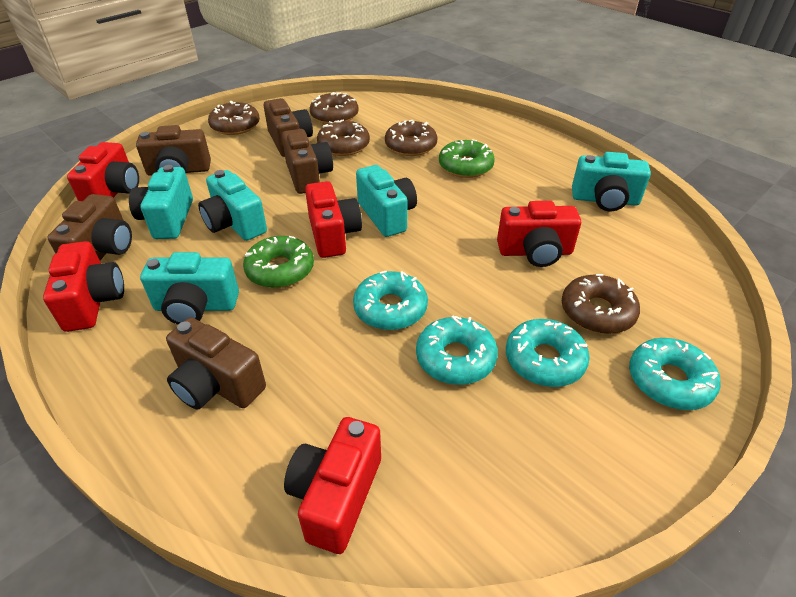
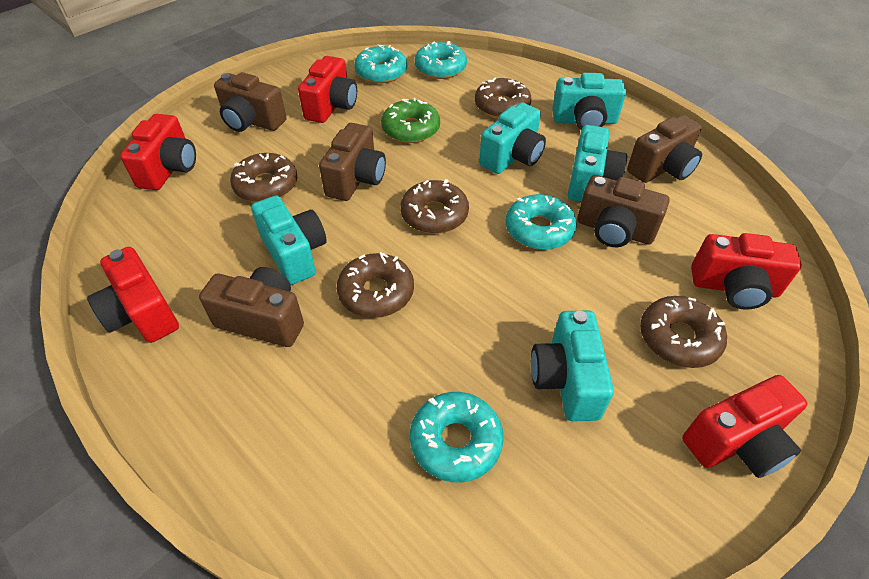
green donut: [243,236,314,288] [439,139,495,178] = 2 -> [381,98,440,143] = 1

